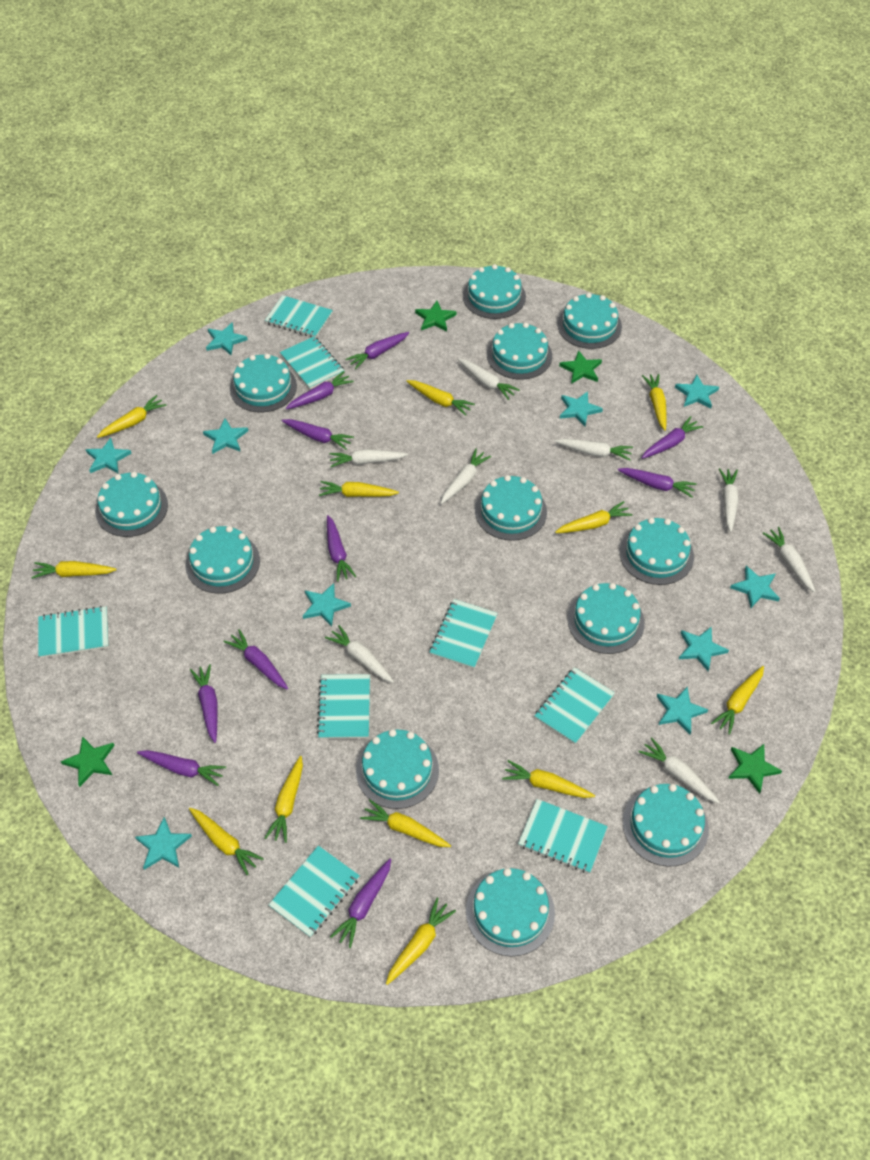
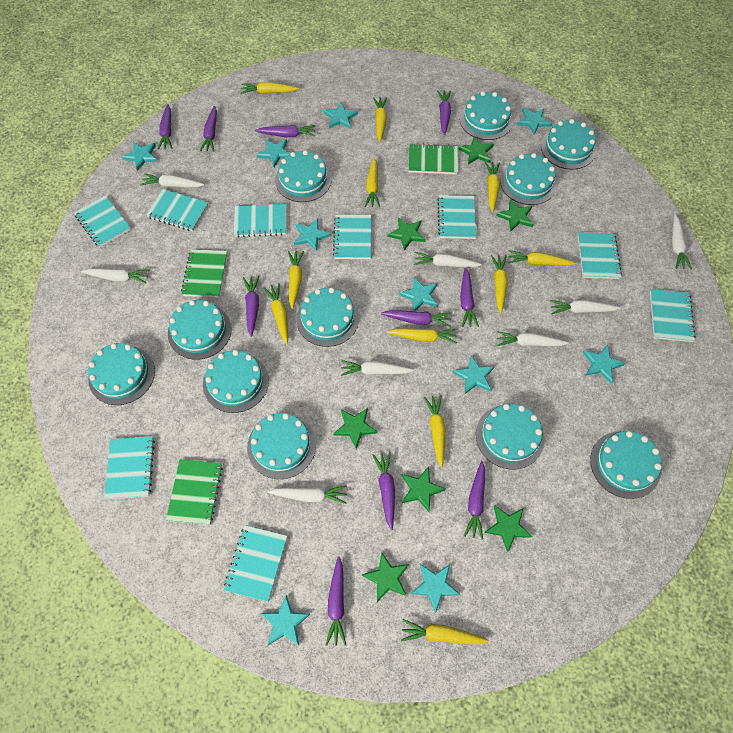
green notebook: none = 0 -> [166,459,223,525] [181,249,227,298] [408,143,458,174] = 3
green star: [61,736,115,787] [415,301,457,331] [559,350,602,384] [728,744,782,794] = 4 -> [333,408,378,449] [362,552,409,602] [387,218,426,251] [402,466,446,512] [458,136,494,165] [484,505,533,552] [496,199,534,232] = 7
turquoise cake: [95,472,168,537] [185,526,260,594] [230,354,297,412] [356,729,439,809] [463,264,526,319] [466,868,555,956] [475,475,547,541] [487,323,552,380] [557,293,622,349] [567,583,645,654] [620,518,694,585] [623,784,709,867] = 12 -> [88,343,155,405] [168,300,232,360] [203,350,269,413] [247,413,316,479] [275,150,332,202] [296,287,359,347] [459,91,513,140] [476,404,544,469] [500,153,557,205] [541,119,596,169] [590,431,662,499] = 11
turquoise notebook: [38,606,109,658] [265,295,333,337] [268,845,360,938] [280,336,344,389] [317,674,370,739] [429,599,498,669] [518,799,608,874] [534,667,615,744] = 8 -> [74,195,131,247] [104,436,155,499] [146,189,208,231] [224,525,287,602] [234,204,286,237] [333,215,371,259] [437,195,476,239] [578,232,622,279] [650,289,696,342] = 9
yellow carrot: [31,561,117,579] [97,395,167,438] [189,808,264,875] [265,756,303,843] [319,481,399,497] [360,800,451,847] [386,898,456,985] [407,380,475,416] [502,760,595,798] [555,501,633,533] [642,374,666,431] [711,666,764,735] = 12 -> [241,82,299,94] [264,284,288,344] [288,251,304,309] [365,158,380,207] [373,97,387,142] [386,328,457,344] [401,619,489,645] [424,395,445,468] [485,162,500,212] [491,255,507,313] [508,250,576,266] = 11

